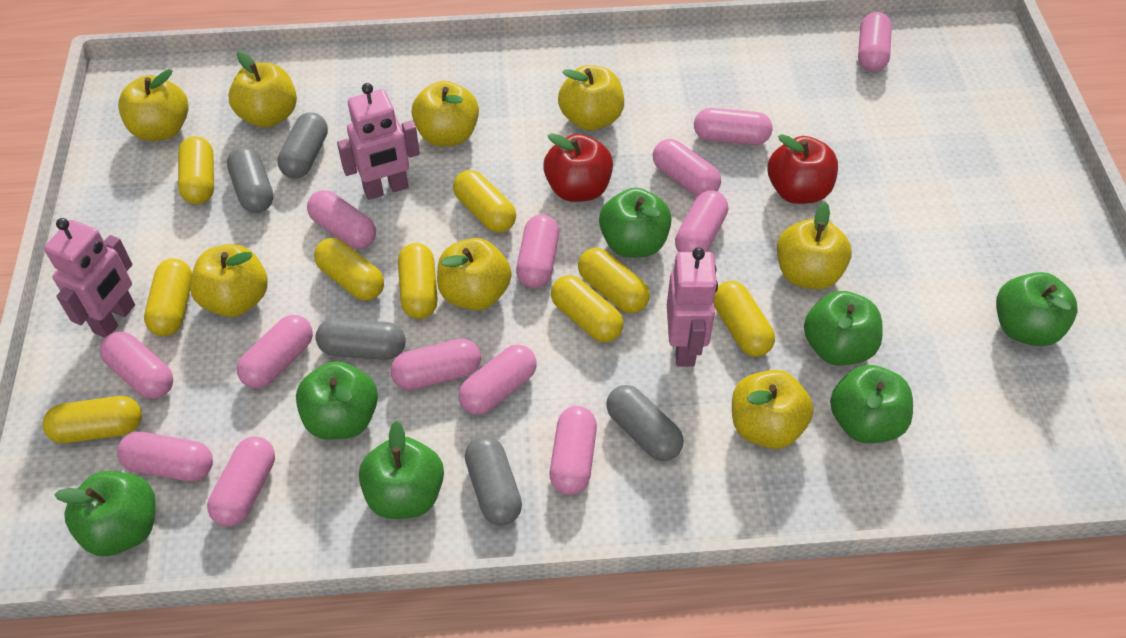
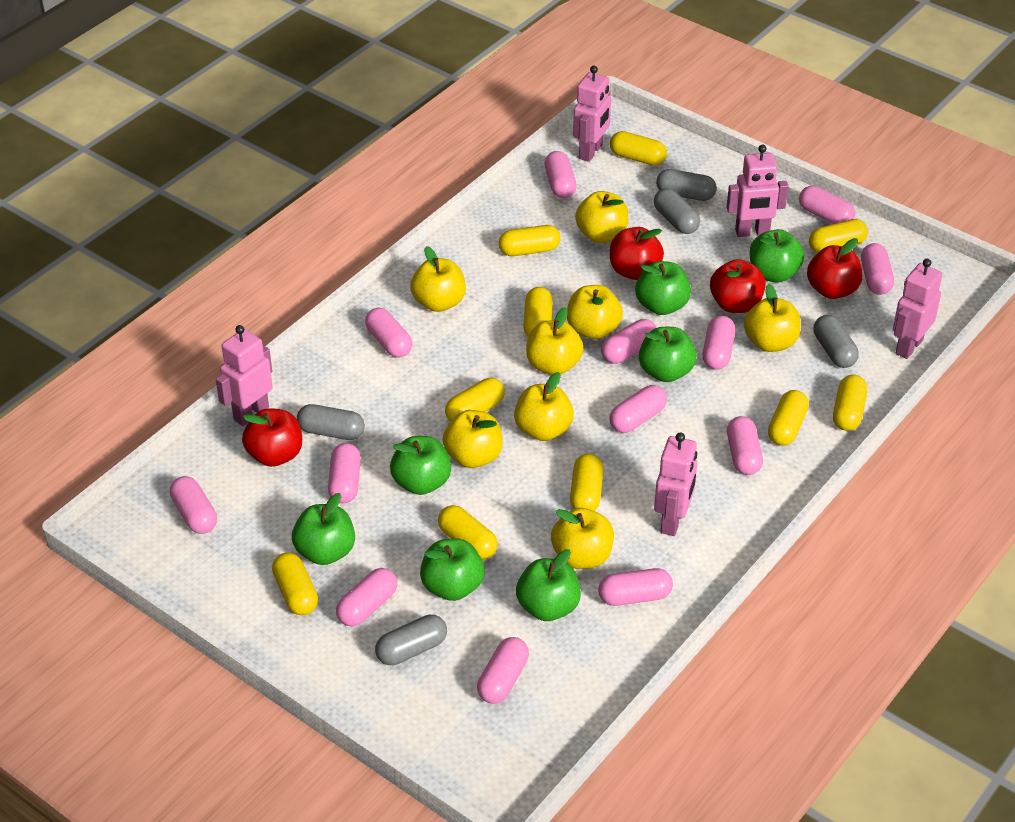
pink robot: [44,218,135,338] [337,83,420,200] [667,247,718,366] = 3 -> [216,325,273,426] [573,66,611,162] [654,433,697,536] [727,145,789,237] [893,259,942,359] = 5
red apple: [543,133,613,202] [768,134,838,204] = 2 -> [242,408,302,467] [610,227,664,280] [710,259,766,313] [807,238,863,299] = 4
yellow capsule: [42,396,142,443] [144,258,192,336] [178,136,214,204] [314,238,384,301] [398,243,438,319] [453,170,516,233] [551,275,623,342] [578,248,650,313] [714,281,775,357] = 9 -> [272,553,318,615] [438,505,498,560] [445,378,505,422] [499,225,561,256] [523,287,553,337] [570,453,604,511] [610,131,667,166] [768,390,809,446] [809,219,868,253] [833,375,867,431] = 10

